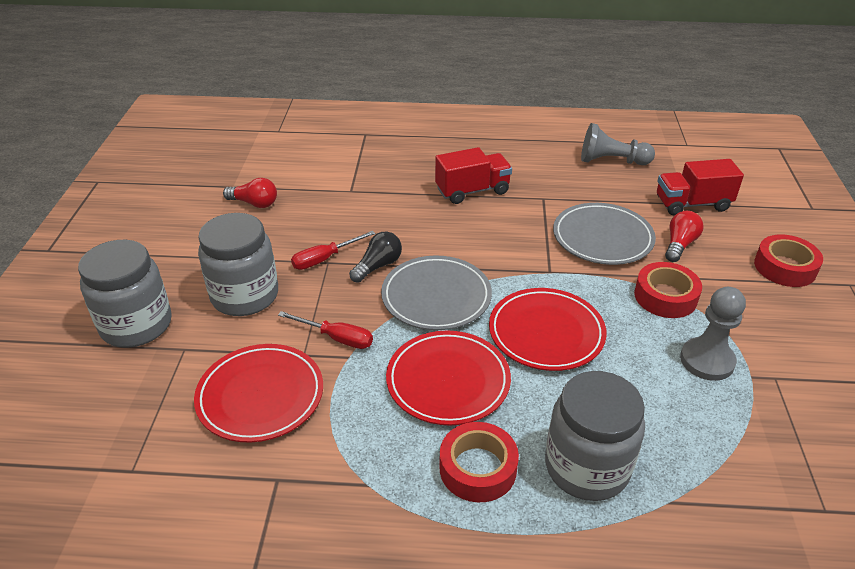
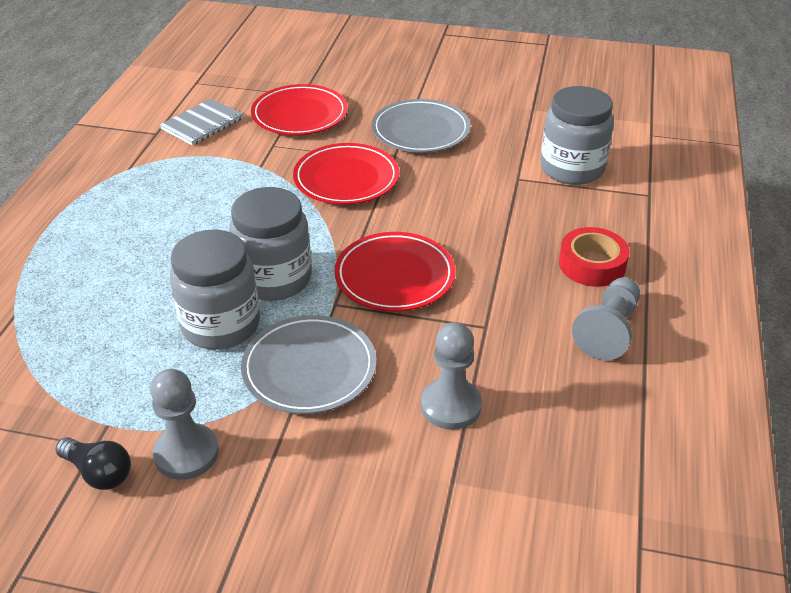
grey notebook: none = 0 -> [160,98,243,145] = 1
grey pawn: [581,123,655,165] [680,287,746,381] = 2 -> [150,369,219,480] [421,322,482,430] [572,277,640,360] = 3
red light bulb: [223,178,277,208] [665,211,703,262] = 2 -> none = 0
red screwdriver: [278,311,373,349] [291,231,375,270] = 2 -> none = 0
red tape: [439,422,519,502] [634,262,702,318] [754,234,823,287] = 3 -> [559,227,630,287] = 1
red truck: [435,147,512,204] [657,159,744,215] = 2 -> none = 0

